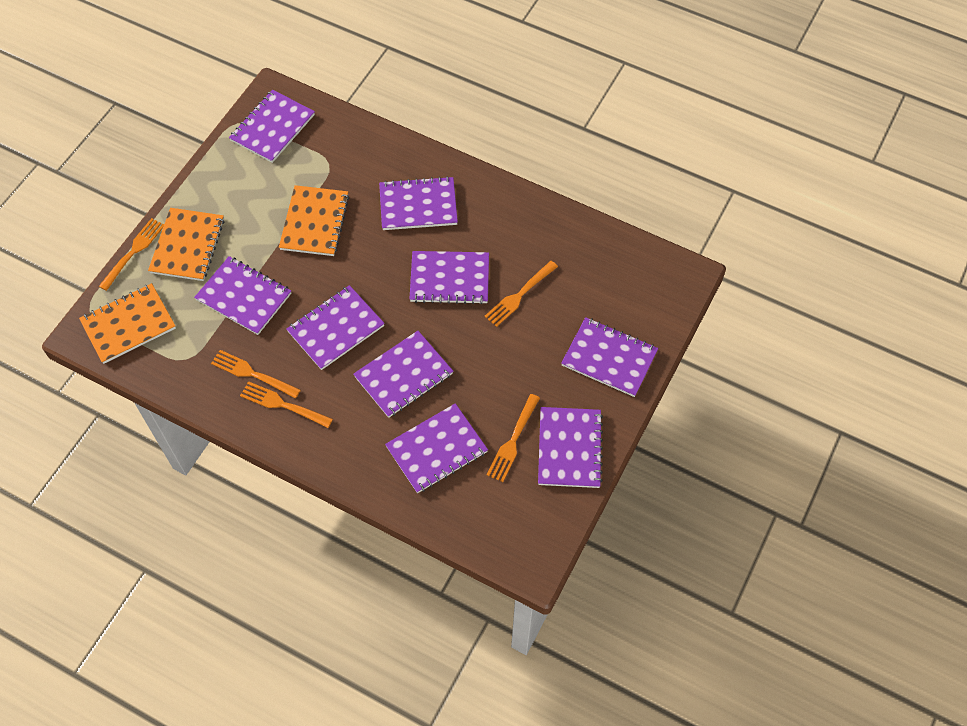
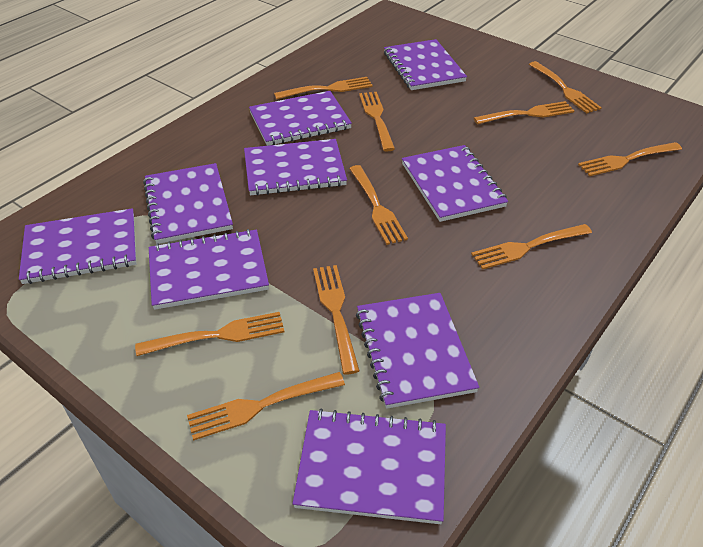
orange fork: [99,218,164,291] [211,350,301,399] [240,381,333,428] [484,261,558,327] [487,394,540,482] = 5 -> [135,312,284,356] [187,372,345,441] [274,77,373,100] [313,265,360,375] [349,165,408,245] [359,92,395,152] [471,224,592,270] [474,101,574,124] [529,61,602,113] [578,142,682,176] = 10
orange notebook: [79,283,176,364] [148,208,224,281] [279,185,349,256] = 3 -> none = 0

